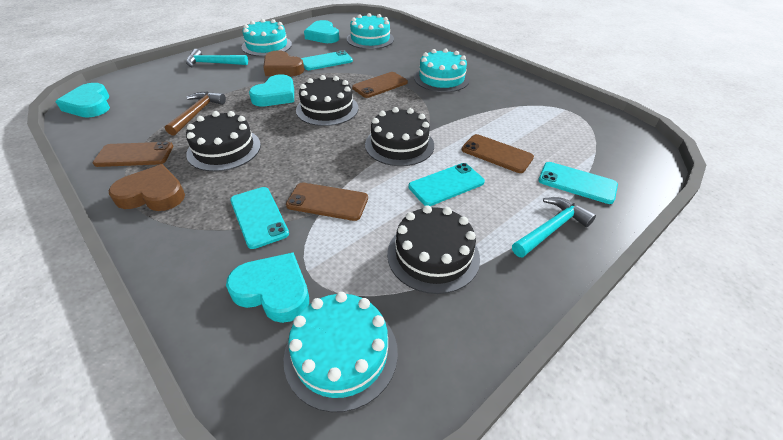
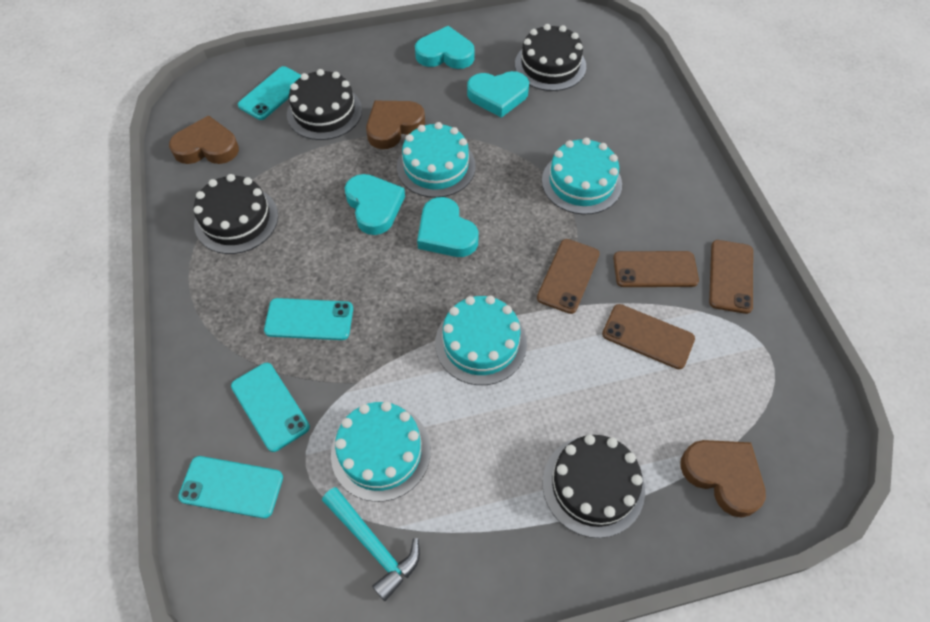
brown hammer: [165,91,226,136] = 1 -> none = 0
brown heart: [109,164,185,211] [263,50,304,76] = 2 -> [169,115,239,164] [366,101,425,149] [680,440,766,517] = 3
turquoise hammer: [186,49,248,68] [512,197,596,258] = 2 -> [322,487,420,601] = 1

